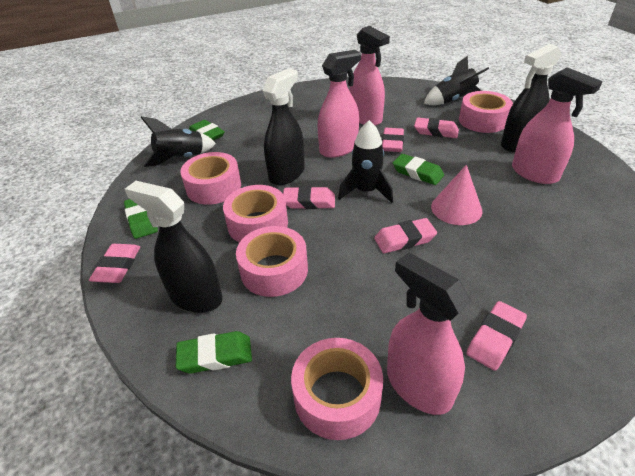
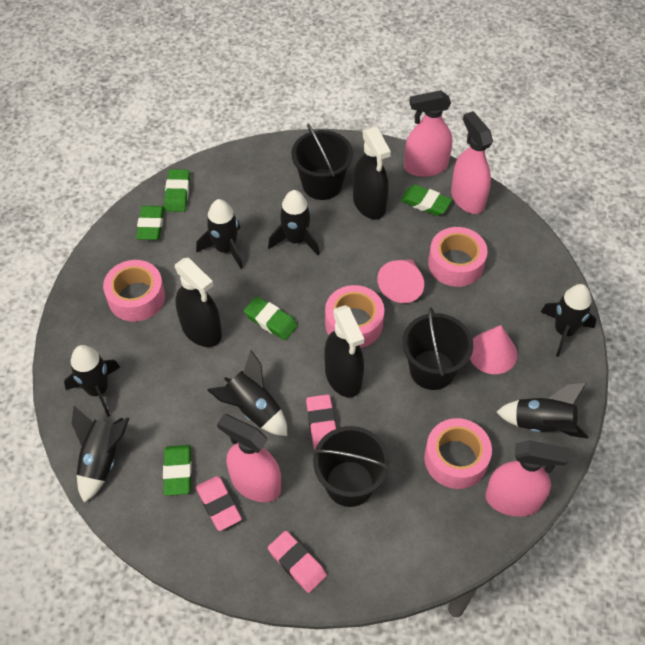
black bucket: none = 0 -> [291,123,353,200] [313,426,390,507] [402,307,473,390] = 3
black rocket: [141,116,216,167] [338,120,393,203] [423,56,489,105] = 3 -> [64,345,120,417] [72,406,130,503] [196,199,243,269] [207,350,287,436] [268,190,319,255] [497,383,589,438] [541,284,596,357] = 7
green eraser: [124,199,158,239] [176,331,252,373] [189,120,225,140] [393,154,444,185] = 4 -> [136,206,164,240] [163,445,192,496] [164,169,190,212] [244,296,298,340] [401,185,452,216] = 5
pink cone: [431,165,483,225] = 1 -> [377,260,424,303] [470,325,517,374] = 2
pink eraser: [89,244,140,283] [283,186,335,209] [374,218,437,253] [382,128,404,152] [414,118,459,138] [466,301,527,371] = 6 -> [196,476,242,531] [268,531,327,593] [306,394,336,450] = 3
pink tape: [180,152,241,205] [223,185,288,243] [236,226,308,297] [291,338,383,440] [459,91,513,133] = 5 -> [103,260,165,322] [325,285,384,348] [424,418,492,489] [428,227,488,287] = 4

